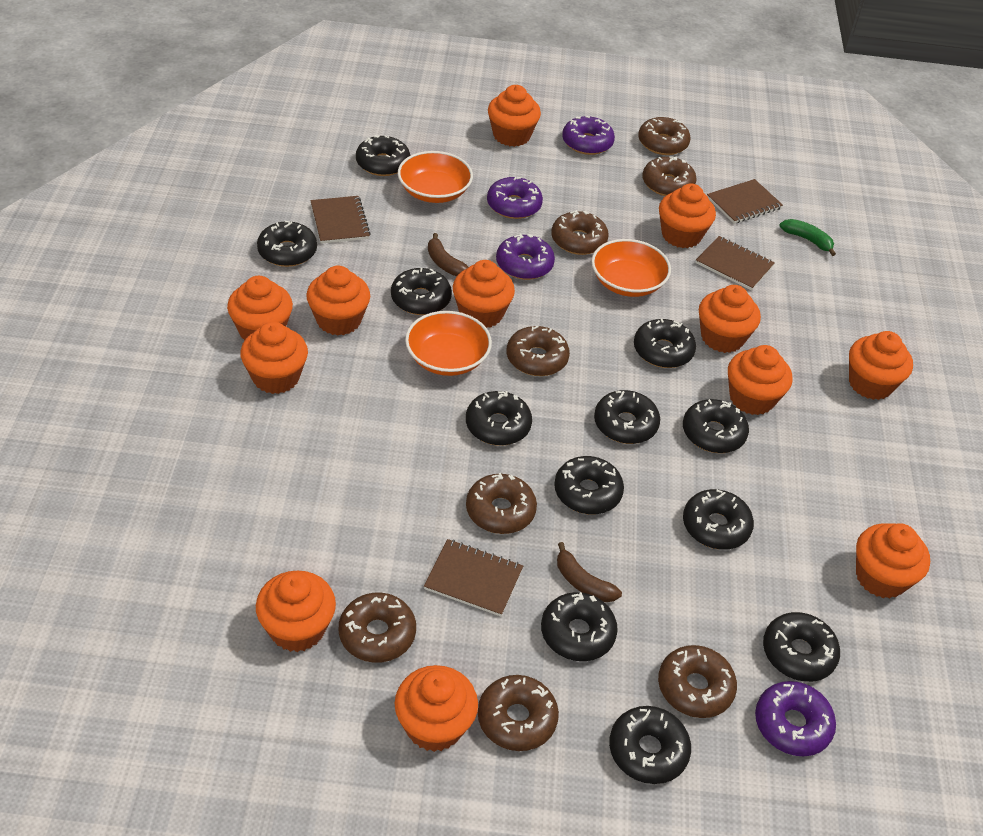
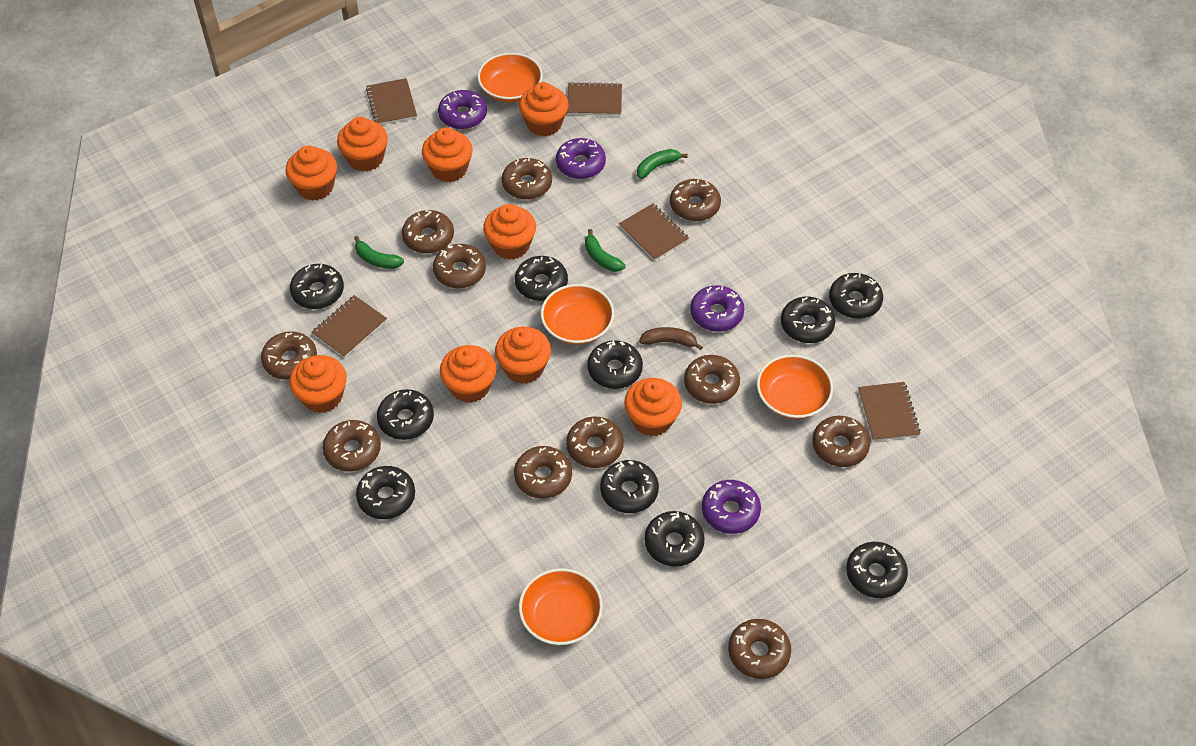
black donut: [257,221,317,267] [356,135,410,176] [391,268,452,315] [466,391,532,446] [541,592,618,661] [554,456,624,515] [594,390,660,444] [609,706,691,784] [634,318,696,368] [683,399,749,453] [683,489,754,550] [763,612,840,682] = 12 -> [290,264,344,309] [356,466,415,519] [377,389,434,440] [515,256,568,301] [587,340,643,389] [600,460,659,513] [645,511,705,567] [781,296,835,343] [829,273,883,319] [846,542,908,598] = 10
brown banana: [428,233,468,277] [557,542,622,602] = 2 -> [639,327,703,350] = 1
brown donut: [339,593,416,663] [466,473,537,534] [478,675,559,751] [507,325,570,376] [551,210,609,255] [638,117,691,155] [642,156,697,196] [658,645,737,718] = 8 -> [261,331,317,380] [322,420,381,472] [402,210,454,254] [433,244,486,289] [502,158,552,200] [514,446,572,499] [566,417,624,468] [670,179,721,221] [684,355,740,404] [728,619,791,679] [812,416,870,467] = 11
brown notebook: [310,196,371,244] [424,539,523,616] [696,236,775,290] [707,179,783,224] = 4 -> [311,295,387,358] [366,78,417,125] [567,82,622,116] [619,204,689,261] [858,382,921,441] = 5
green banana: [779,219,836,256] = 1 -> [354,236,404,269] [585,229,626,272] [637,149,688,179] = 3
orange bowl: [398,151,473,203] [405,311,492,376] [591,239,671,297] = 3 -> [477,53,543,102] [519,568,603,645] [541,284,614,345] [757,355,833,419] = 4
orange cupcake: [227,276,293,341] [240,322,308,394] [256,571,336,652] [306,265,370,335] [394,665,478,752] [453,260,515,328] [488,85,541,147] [659,183,716,248] [699,285,761,353] [728,345,793,415] [849,331,913,400] [856,523,930,599] = 12 -> [286,145,337,201] [289,355,347,413] [337,117,388,172] [422,127,473,182] [440,345,496,403] [483,204,536,260] [495,327,551,384] [519,82,569,136] [624,378,682,436] = 9

